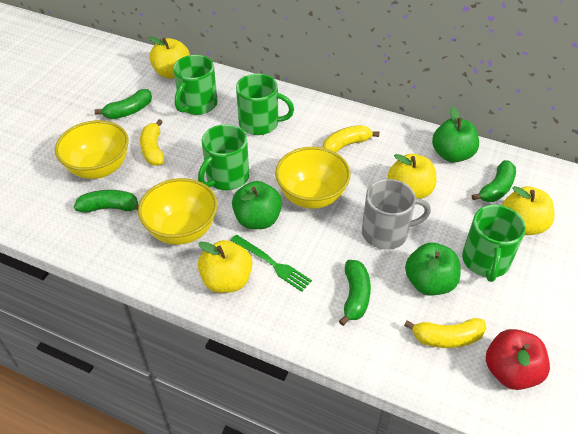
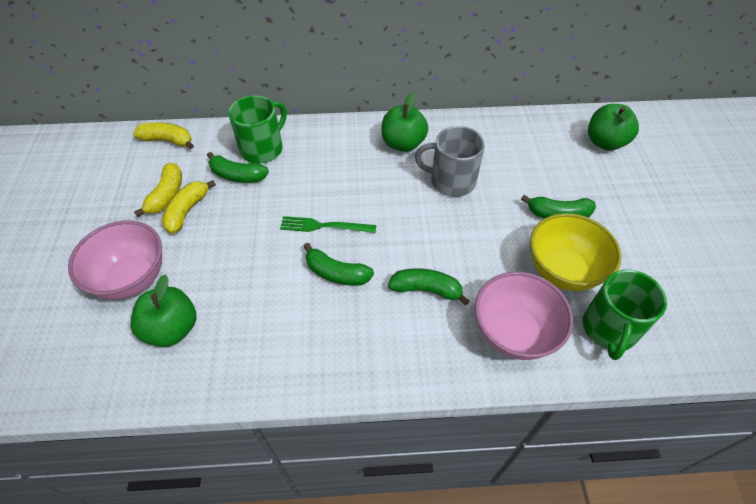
green mug: [173,55,218,115] [198,124,249,190] [236,74,294,135] [462,205,526,282] = 4 -> [228,95,287,164] [583,270,667,360] = 2
pink bowl: none = 0 -> [68,221,162,300] [475,272,573,360] = 2
red apple: [486,329,550,390] = 1 -> none = 0
yellow apple: [148,36,190,78] [198,240,252,293] [388,154,436,199] [502,186,555,235] = 4 -> none = 0
yellow bowl: [55,120,128,179] [138,178,217,245] [275,147,351,209] = 3 -> [530,213,622,291] = 1

